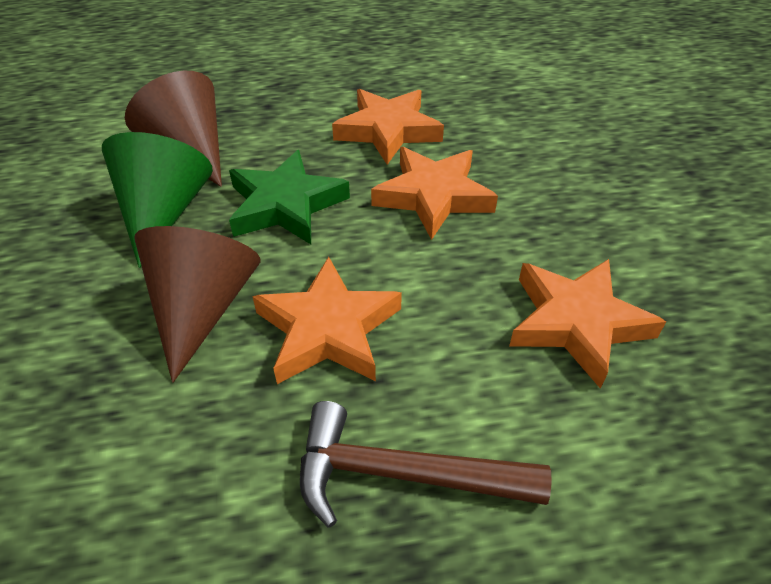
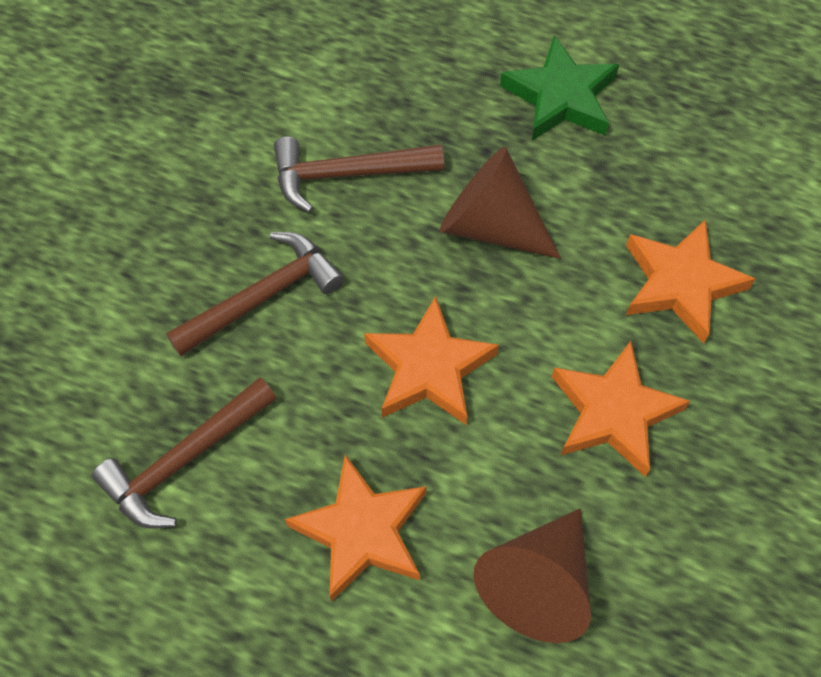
brown hammer: [300,401,552,528] = 1 -> [92,377,277,529] [166,232,344,356] [274,137,444,213] = 3
green cone: [102,132,213,268] = 1 -> none = 0

